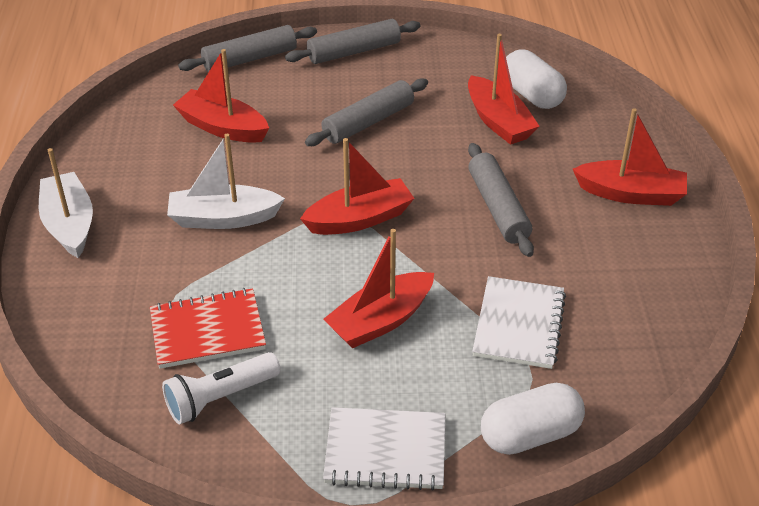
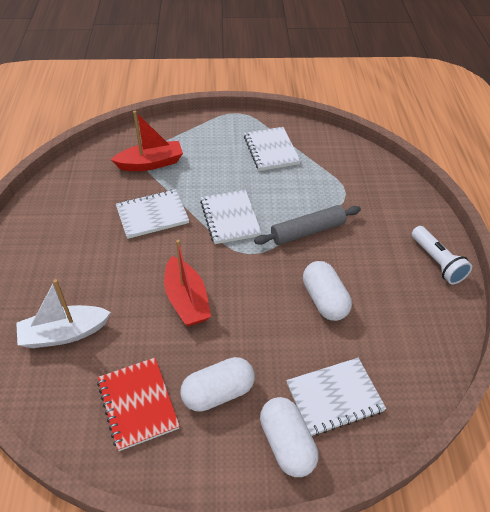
grey rolling pin: [178,25,317,72] [285,19,421,64] [305,78,428,146] [468,143,534,257] = 4 -> [254,205,361,245] = 1
red boat: [173,49,269,143] [300,138,415,235] [323,229,434,348] [468,34,539,145] [573,108,687,206] = 5 -> [111,111,183,171] [164,240,211,326] = 2
white boat: [39,148,93,258] [167,134,285,229] = 2 -> [16,279,111,348] = 1
white capsule: [481,383,585,455] [506,49,567,109] = 2 -> [180,357,255,412] [260,397,318,477] [303,261,352,321] = 3
white notebook: [323,407,445,491] [472,276,566,369] = 2 -> [116,189,189,239] [200,190,262,244] [244,127,301,171] [286,358,386,436] = 4

